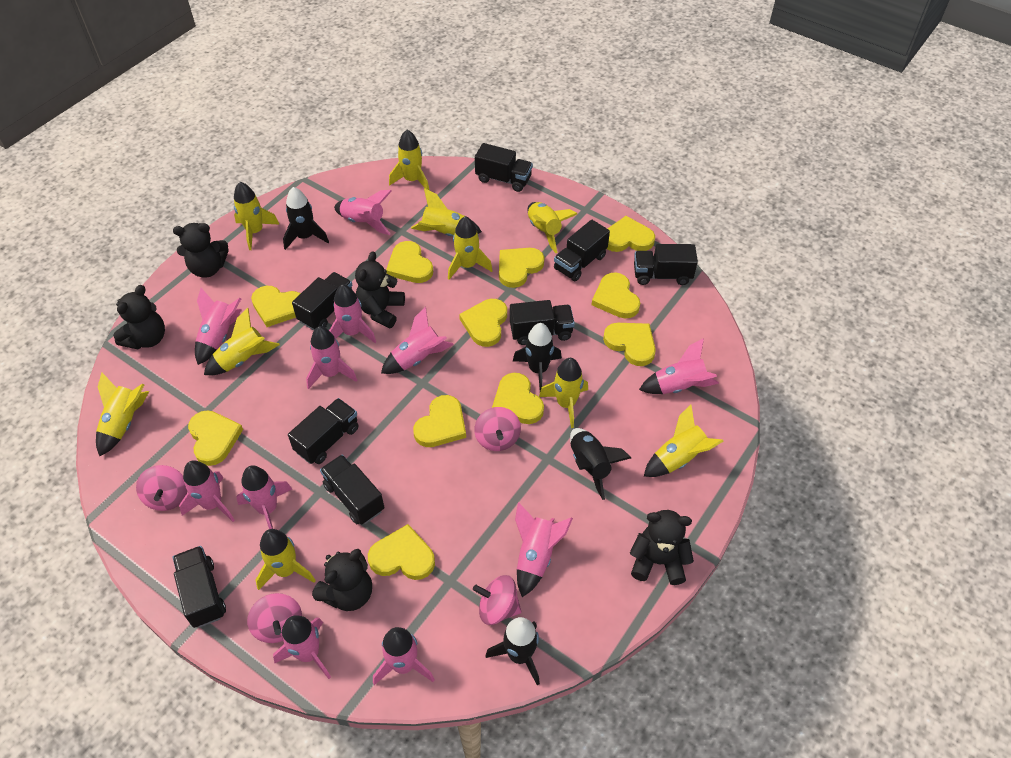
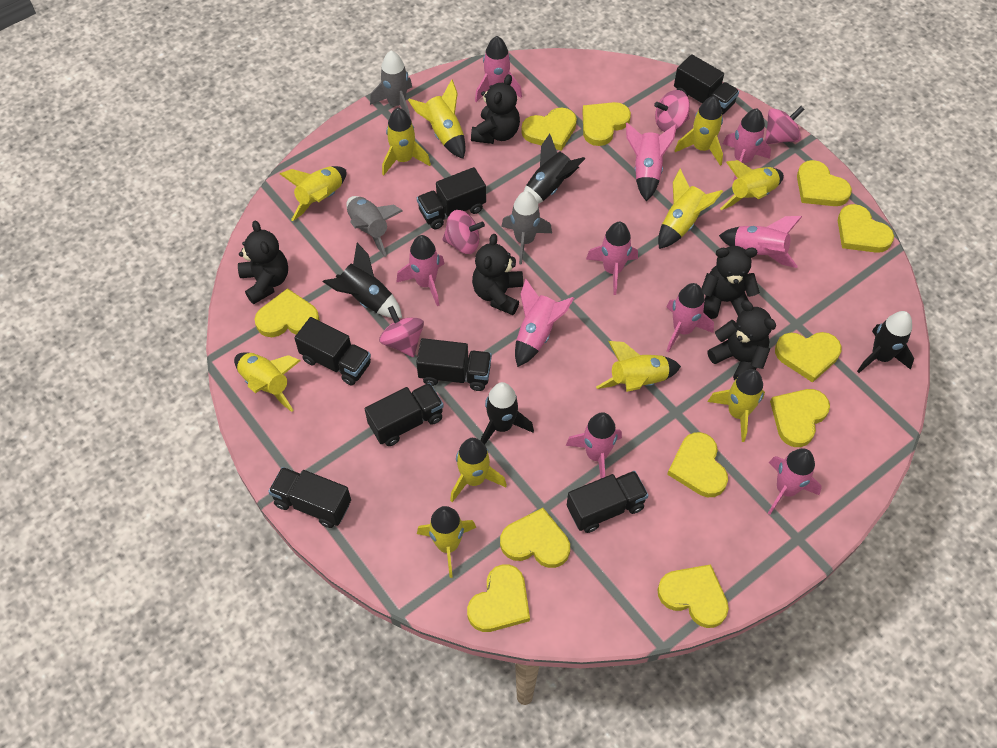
black truck: [173,546,226,628] [288,398,359,464] [292,272,352,330] [320,455,385,524] [475,143,533,192] [510,300,575,345] [554,219,610,281] [634,244,698,285] = 8 -> [268,467,351,528] [294,317,371,385] [365,383,444,446] [416,338,492,391] [417,167,486,229] [567,471,649,533] [674,54,739,115] = 7
grey rocket: none = 0 -> [346,196,403,257] [370,51,412,117] [501,191,552,264] = 3
pink rocket: [179,460,235,522] [195,288,242,365] [236,465,292,529] [273,615,331,679] [306,326,357,389] [329,284,376,343] [334,190,392,235] [373,627,435,685] [381,307,454,374] [515,502,573,597] [639,338,719,394] = 11 -> [396,235,445,306] [475,36,522,102] [515,279,574,367] [566,412,622,478] [586,222,638,295] [626,123,677,201] [666,283,714,352] [719,216,802,268] [723,108,771,181] [768,448,821,515] = 10
yellow rocket: [96,373,149,457] [204,307,280,375] [234,182,280,250] [256,529,316,590] [389,130,430,191] [411,188,482,236] [448,216,493,280] [527,202,577,253] [539,358,588,428] [644,405,724,477] = 10 -> [234,352,301,412] [280,166,346,221] [382,108,431,175] [408,79,466,159] [417,506,476,578] [450,438,507,502] [596,341,681,392] [658,169,723,249] [675,96,723,166] [708,369,765,442] [720,160,784,210] = 11

